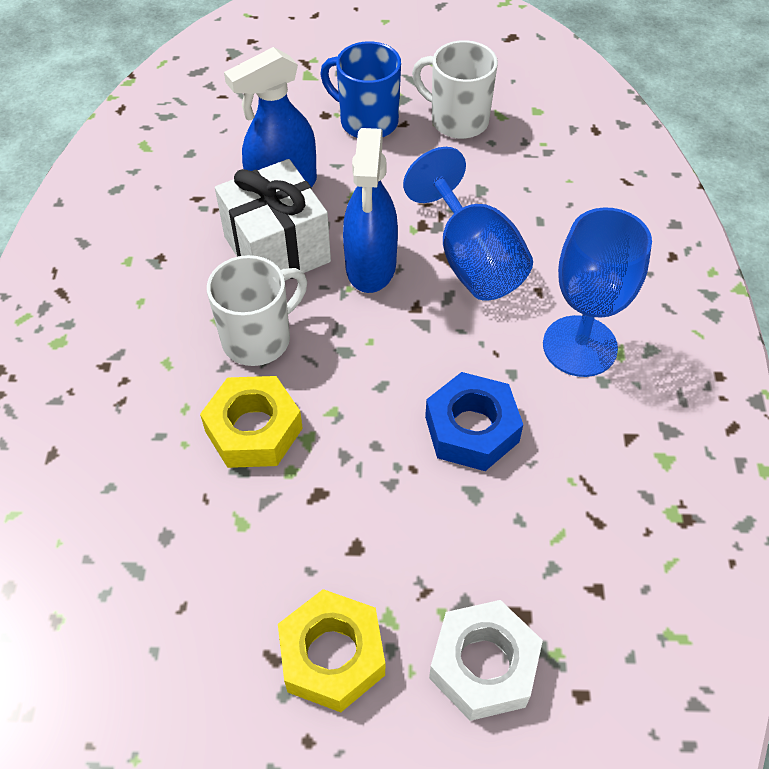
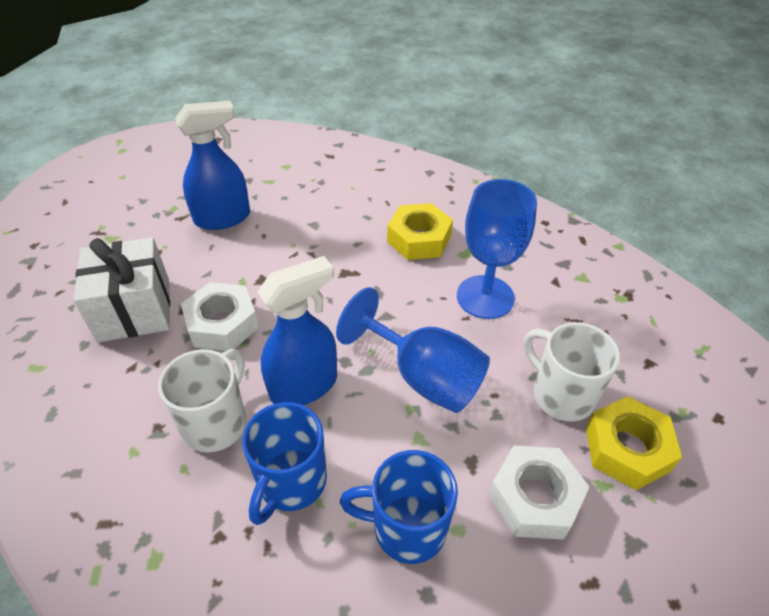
blue mug: [320,41,401,138] = 1 -> [242,402,327,525] [340,450,458,564] = 2
blue nut: [425,372,523,471] = 1 -> none = 0
white nut: [429,600,543,721] = 1 -> [181,282,259,351] [488,446,589,540] = 2

